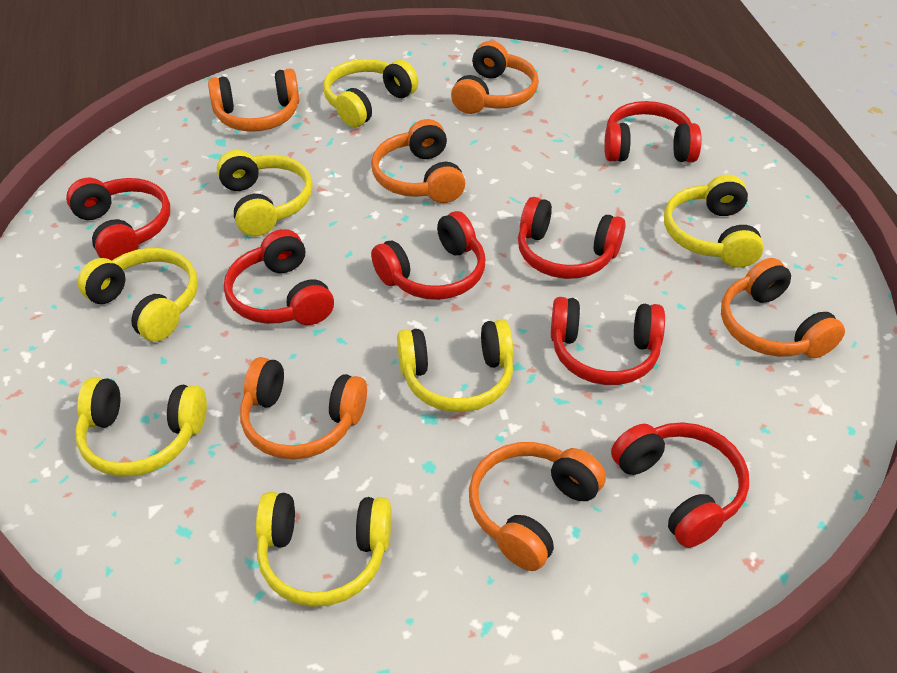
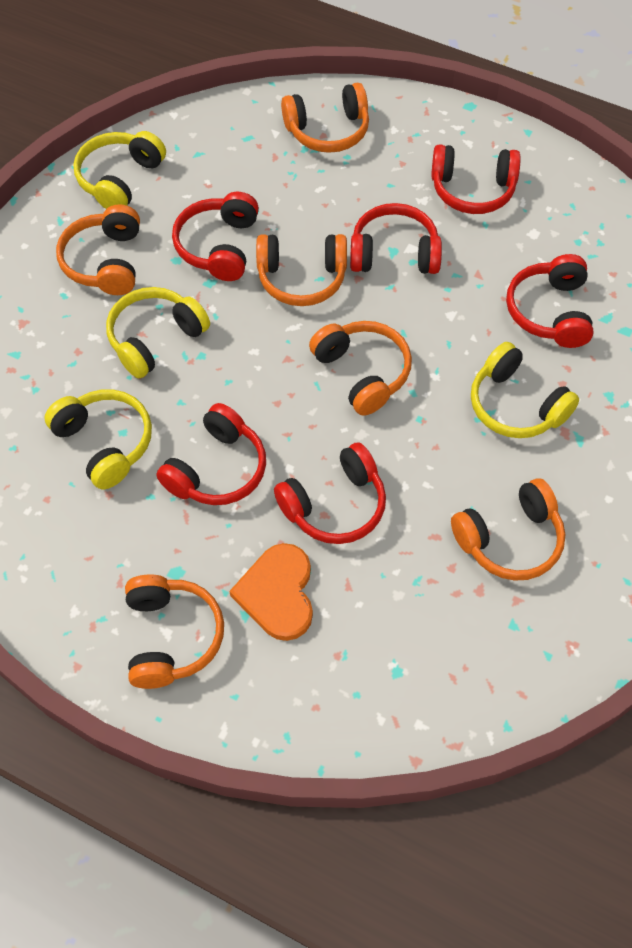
orange heart: none = 0 -> [230,543,313,641] = 1
red headphones: [66,178,170,261] [224,229,334,325] [371,211,485,300] [518,197,626,279] [551,297,665,385] [604,101,702,162] [611,422,749,548] = 7 -> [156,403,266,505] [172,192,259,281] [274,443,386,544] [350,203,442,274] [431,144,521,214] [506,254,594,348] = 6
yellow headphones: [75,377,207,477] [77,248,198,342] [217,150,313,236] [256,492,392,607] [323,59,418,128] [397,319,513,412] [664,175,764,268] = 7 -> [44,389,152,489] [73,131,166,209] [106,287,210,379] [471,342,579,438] = 4

